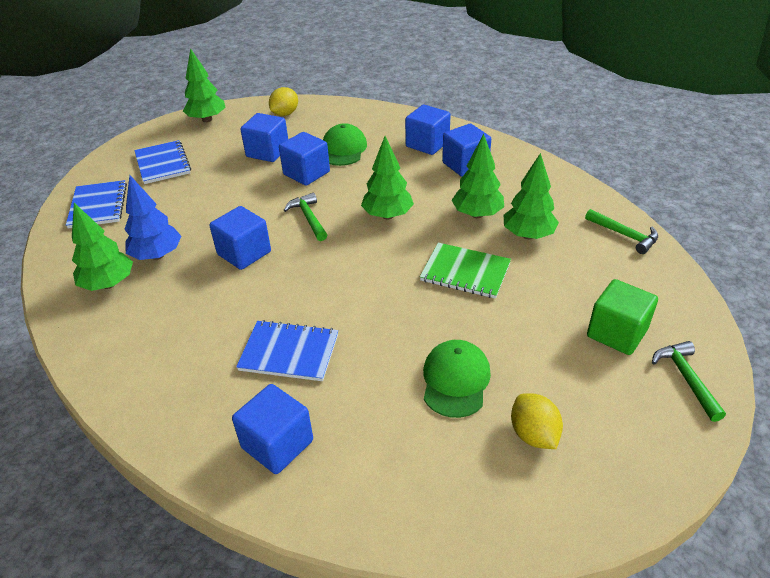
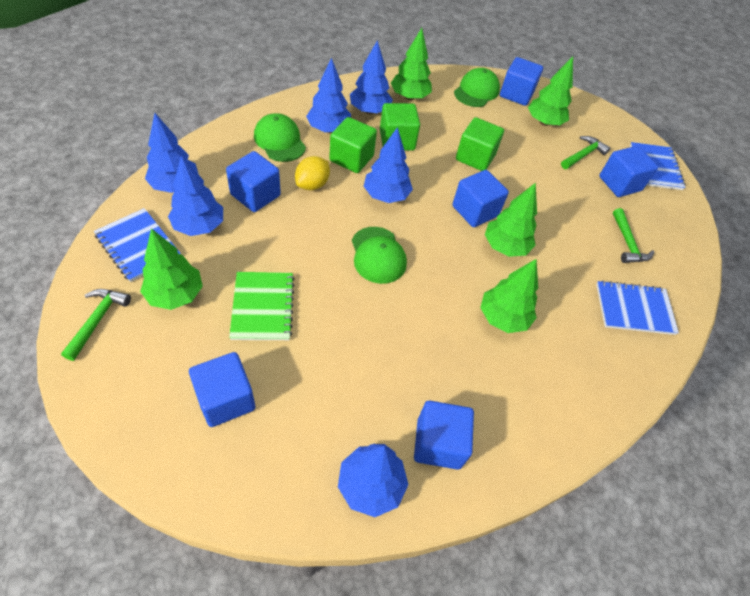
blue tree: [124,175,181,260] = 1 -> [145,113,199,193] [168,155,223,236] [306,58,351,133] [338,444,409,517] [350,41,393,114] [364,127,413,203] = 6
green cap: [323,123,367,166] [423,340,491,418] = 2 -> [254,113,306,162] [352,227,407,284] [454,68,500,107] = 3
green cube: [587,279,658,355] = 1 -> [329,117,377,173] [380,103,420,150] [456,117,504,171] = 3
yellow lemon: [269,87,298,116] [511,393,563,449] = 2 -> [295,156,330,190] = 1

